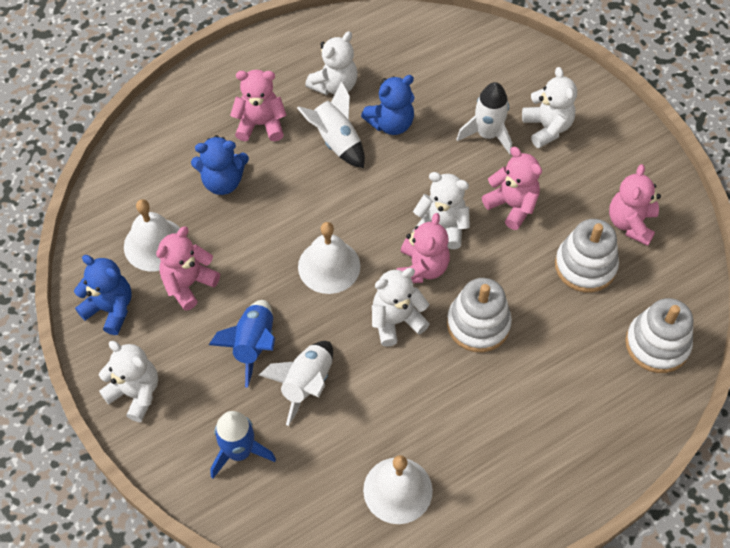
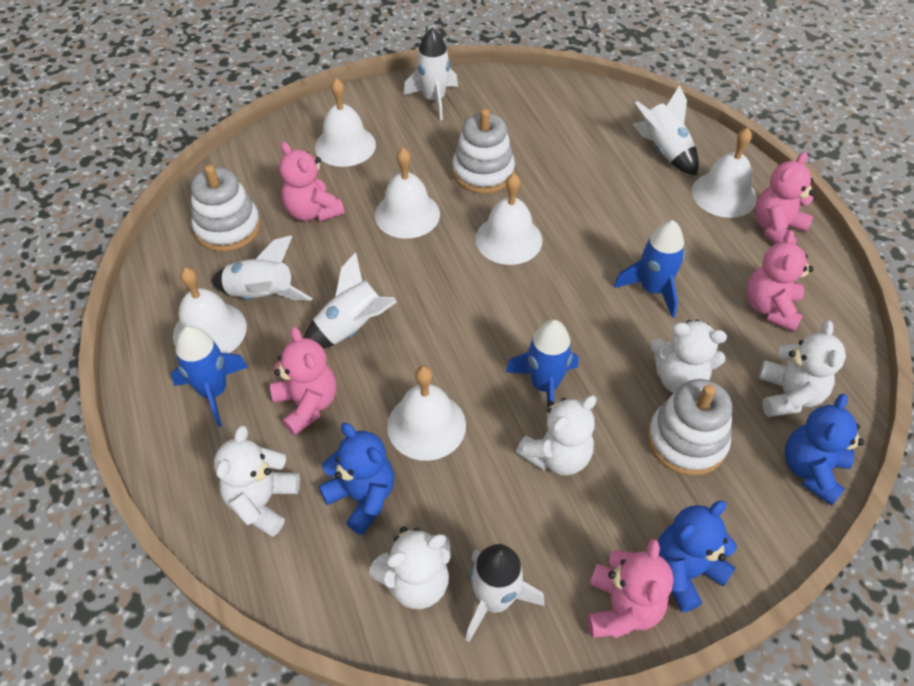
blue rocket: [209,300,275,388] [210,411,276,479] = 2 -> [171,326,248,427] [506,319,579,408] [614,220,685,318] = 3
white bell: [124,199,180,272] [298,222,360,294] [363,455,433,524] = 3 -> [173,267,247,353] [315,78,376,167] [375,148,440,239] [387,366,466,461] [475,173,542,265] [692,127,757,218] = 6
white rocket: [259,341,333,426] [297,81,365,168] [456,82,512,155] = 3 -> [211,236,312,301] [304,252,396,349] [404,28,458,120] [466,544,545,642] [633,85,699,175] = 5

